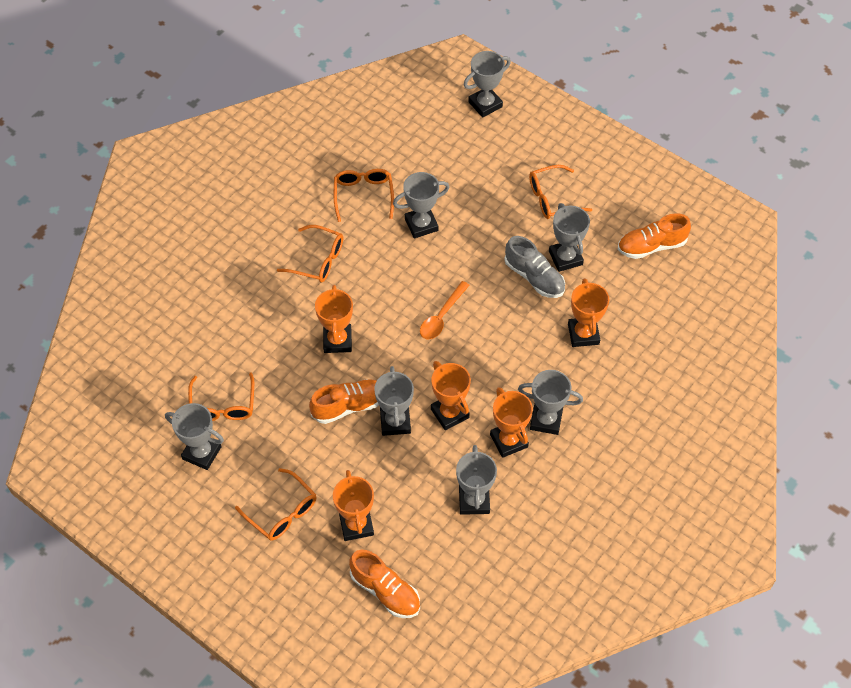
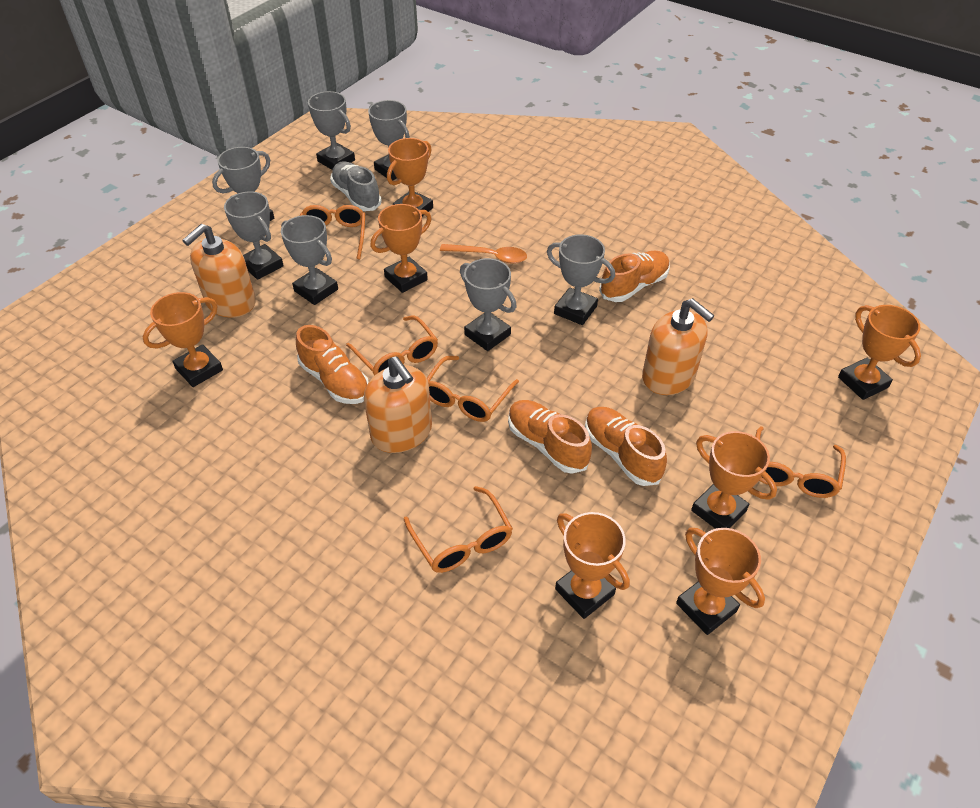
orange shoe: [309,379,379,424] [349,550,420,618] [618,213,691,259] = 3 -> [296,325,369,404] [508,400,592,474] [585,407,667,486] [599,251,670,302] = 4
orange soap dispenser: none = 0 -> [182,224,256,318] [364,356,432,453] [642,298,714,395] = 3
orange trophy: [315,285,353,353] [333,470,374,541] [431,361,471,430] [490,387,533,458] [568,278,609,347] = 5 -> [143,292,223,387] [370,204,431,293] [387,138,433,216] [555,512,630,619] [676,528,765,635] [691,431,777,529] [838,305,921,400] = 7

